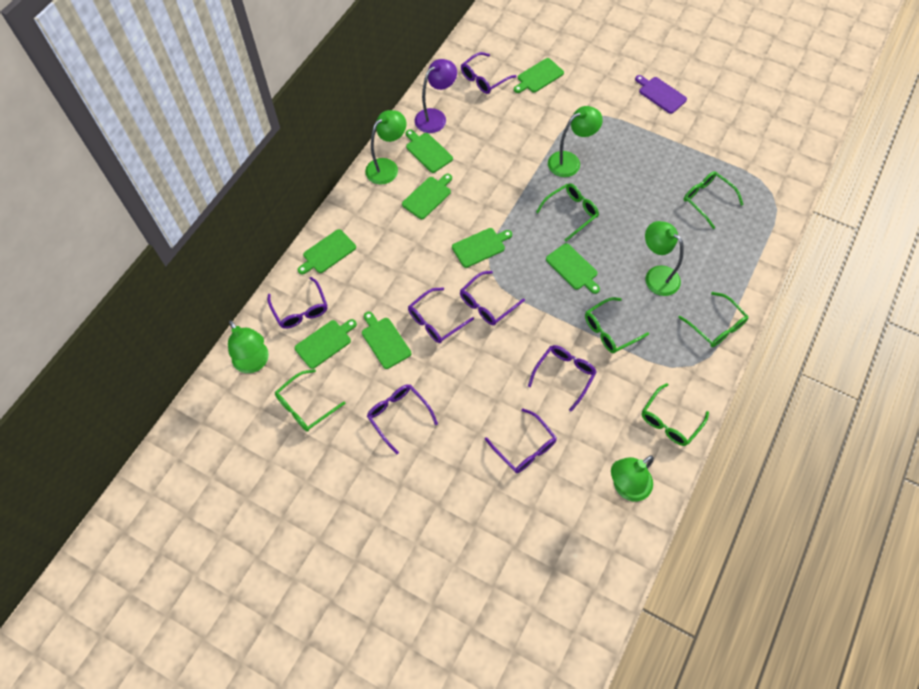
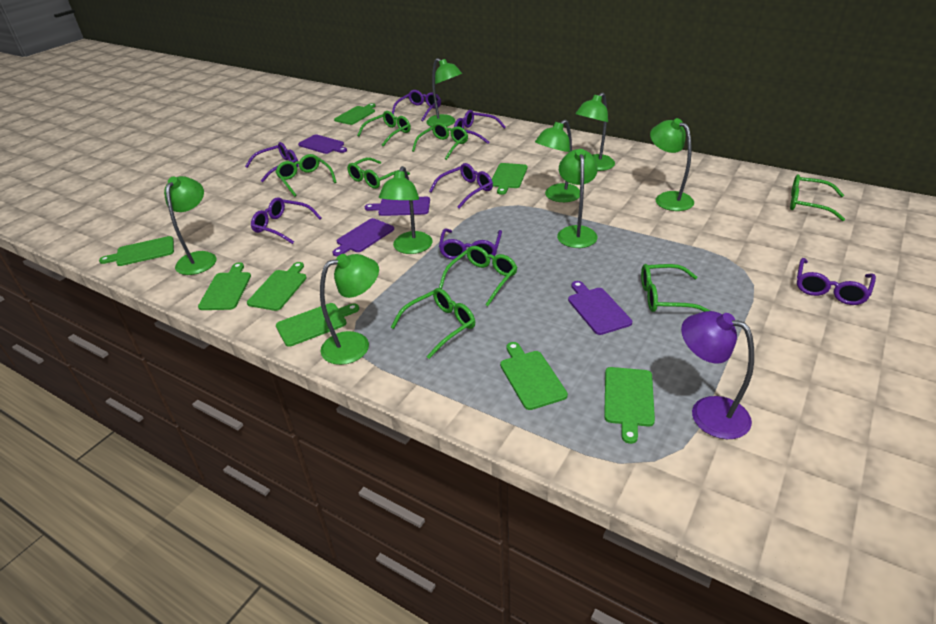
green glasses: [275,369,346,432] [536,183,599,241] [585,297,649,353] [641,383,709,446] [678,292,749,347] [684,171,744,229] = 6 -> [275,154,337,197] [347,158,410,189] [357,111,411,147] [391,288,475,359] [412,122,468,160] [439,246,518,306] [641,264,710,312] [790,175,845,221] = 8
green lamp: [228,320,269,373] [365,110,406,184] [548,106,603,177] [611,455,654,501] [645,221,684,296] = 5 -> [164,176,216,275] [320,254,379,365] [379,166,433,254] [426,58,462,127] [535,120,580,202] [557,149,598,248] [575,92,615,171] [650,118,694,211] = 8
purple cutting board: [635,75,687,114] = 1 -> [298,135,347,154] [332,218,394,256] [365,197,430,216] [568,281,632,335] = 4

